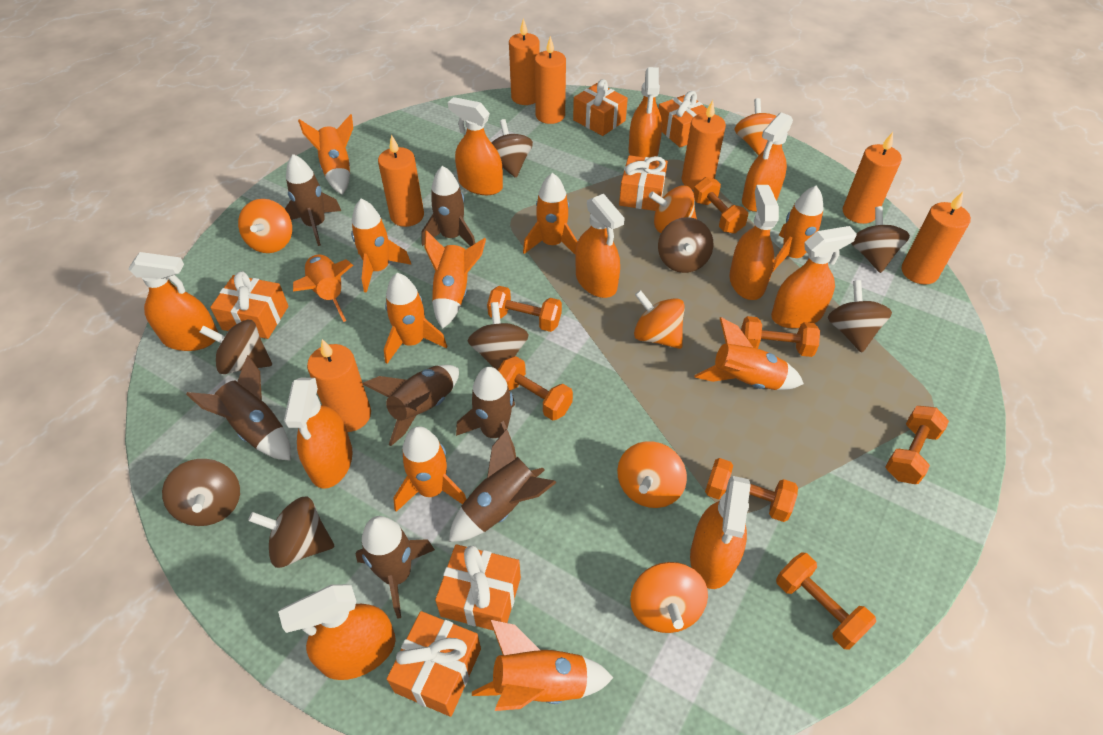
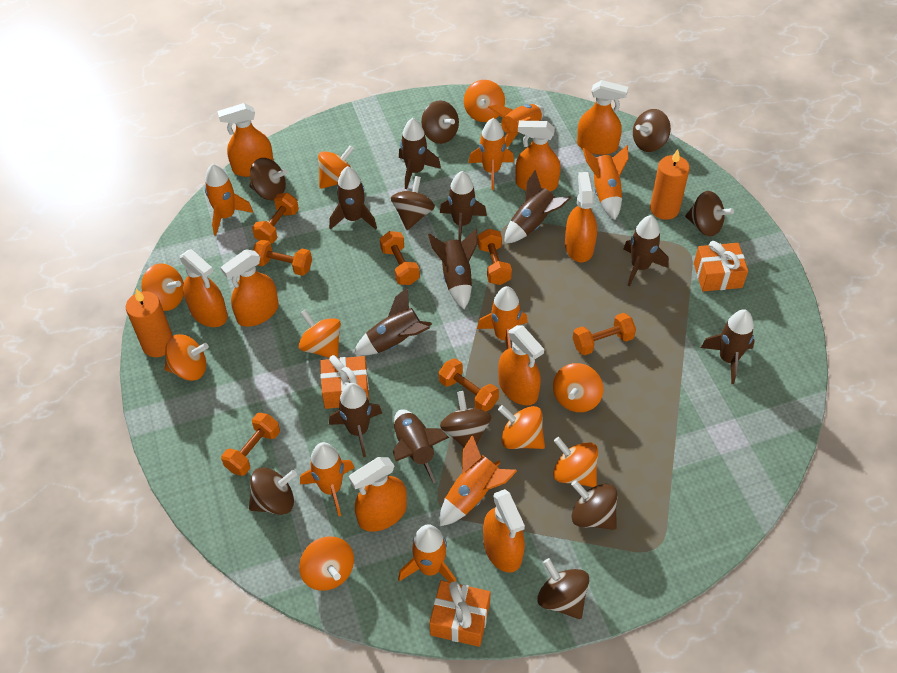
brown rocket: [186,355,291,461] [285,154,341,246] [356,516,435,619] [362,365,459,446] [421,166,476,246] [449,429,557,542] [456,367,516,458] = 7 -> [329,166,377,230] [329,383,382,457] [354,287,432,356] [393,409,449,483] [399,118,441,189] [428,228,478,309] [440,171,487,241] [504,170,571,244] [624,215,669,286] [701,309,755,384] = 10
brown spinning top: [162,459,240,526] [200,320,272,374] [248,496,335,568] [468,302,529,370] [491,119,533,178] [658,217,713,273] [828,280,892,353] [851,206,910,273] = 8 -> [249,158,287,201] [249,467,297,515] [391,176,435,230] [421,100,459,144] [440,391,491,447] [537,558,589,619] [571,480,617,530] [633,109,671,152] [685,191,734,237] = 9
orange candle: [307,339,371,432] [378,135,424,227] [509,18,540,105] [535,36,566,124] [682,100,726,190] [843,132,902,224] [902,192,971,285] = 7 -> [126,289,173,357] [650,149,690,220] = 2
orange gift: [210,271,288,339] [387,611,481,717] [435,544,521,631] [573,79,628,136] [619,155,668,211] [659,91,707,147] = 6 -> [320,355,369,409] [429,580,491,647] [694,241,748,291] = 3
orange rocket: [293,254,353,322] [298,114,353,195] [351,199,411,293] [384,273,447,364] [393,426,467,512] [425,230,486,329] [472,620,613,711] [523,173,578,255] [694,317,804,390] [772,186,824,272] = 10 -> [205,164,253,235] [300,442,354,516] [398,524,457,582] [439,435,517,526] [469,118,514,190] [477,286,528,349] [488,104,545,147] [583,145,629,220] = 8
orange spinning top: [238,199,292,253] [617,441,687,508] [630,562,708,633] [634,290,685,349] [649,186,697,233] [735,98,776,155] = 6 -> [141,264,184,311] [165,334,209,381] [299,309,341,358] [299,536,354,591] [318,145,354,189] [464,80,505,122] [498,405,545,449] [553,363,603,412] [553,437,598,487] = 9
orange spray bottle: [128,252,218,351] [278,584,396,680] [284,378,353,489] [448,97,503,195] [575,194,625,298] [629,67,662,157] [690,476,751,589] [729,185,779,300] [742,112,793,212] [771,226,857,328] = 10 -> [180,249,228,327] [217,103,274,177] [220,250,279,327] [349,457,407,532] [483,489,525,573] [498,325,544,406] [515,121,561,192] [565,172,597,262] [577,80,628,155] = 9

